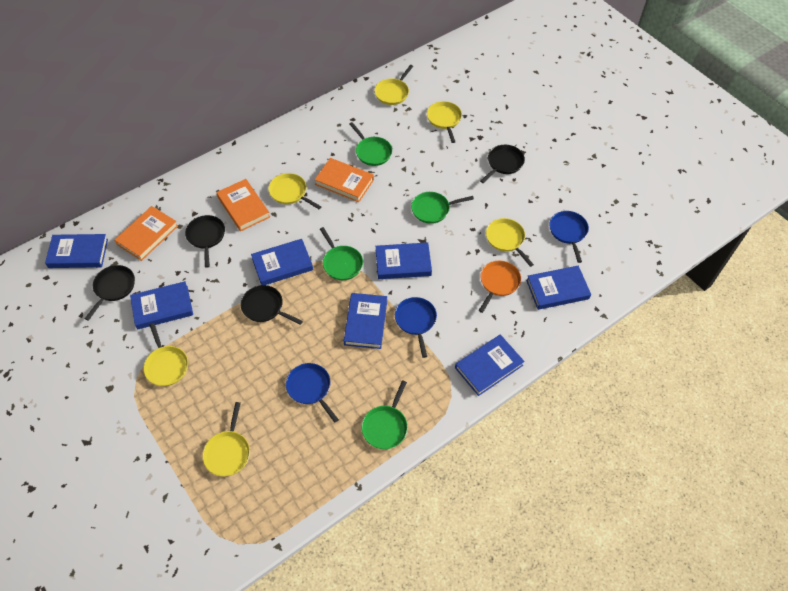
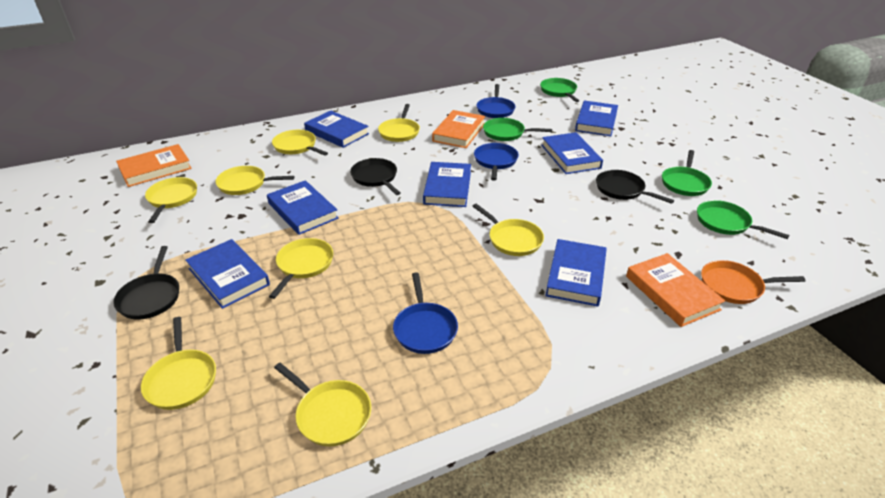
black pan: [85,265,135,321] [185,215,225,268] [241,285,303,325] [480,145,525,183] = 4 -> [113,246,179,319] [350,158,400,195] [596,170,674,204] = 3
yellow pan: [143,323,188,386] [203,402,250,476] [268,173,321,209] [374,65,413,105] [427,101,462,143] [486,218,534,267] = 6 -> [141,317,216,410] [145,177,197,223] [215,166,294,195] [269,238,333,299] [272,130,328,156] [274,363,371,446] [378,104,420,142] [473,204,544,256] = 8

